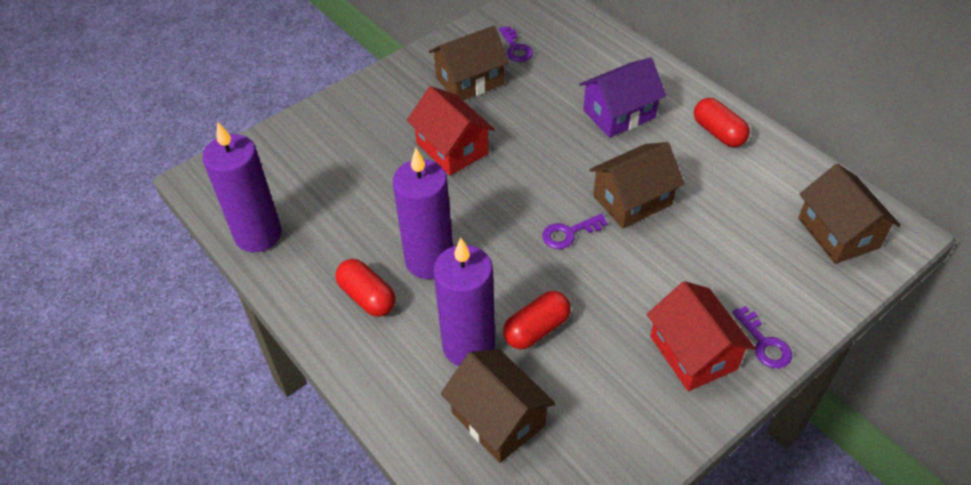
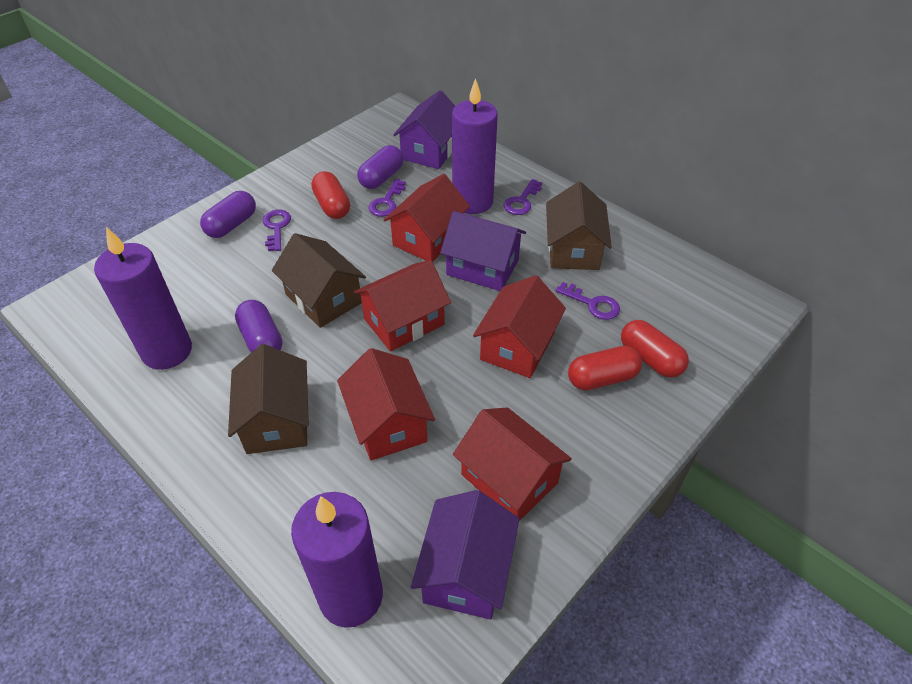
brown house: [429,26,509,100] [441,349,556,463] [589,142,685,229] [798,164,901,264] = 4 -> [228,344,309,454] [272,233,366,328] [546,182,612,270] = 3
purple capsule: none = 0 -> [200,191,256,238] [235,300,283,353] [357,145,404,189] = 3
purple house: [579,57,666,138] = 1 -> [393,90,455,169] [411,490,519,619] [440,211,526,291] = 3
purple key: [499,26,533,62] [542,214,608,249] [732,306,792,368] = 3 -> [262,210,291,251] [369,179,406,217] [504,179,542,215] [555,282,620,320] = 4
red house: [407,86,495,175] [647,281,755,391] = 2 -> [337,348,435,461] [354,260,451,352] [384,174,470,262] [453,407,572,521] [473,275,566,378] = 5

